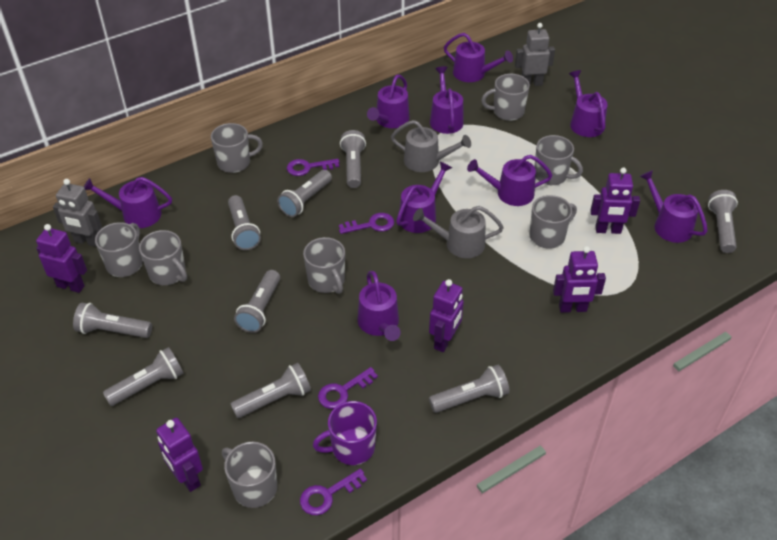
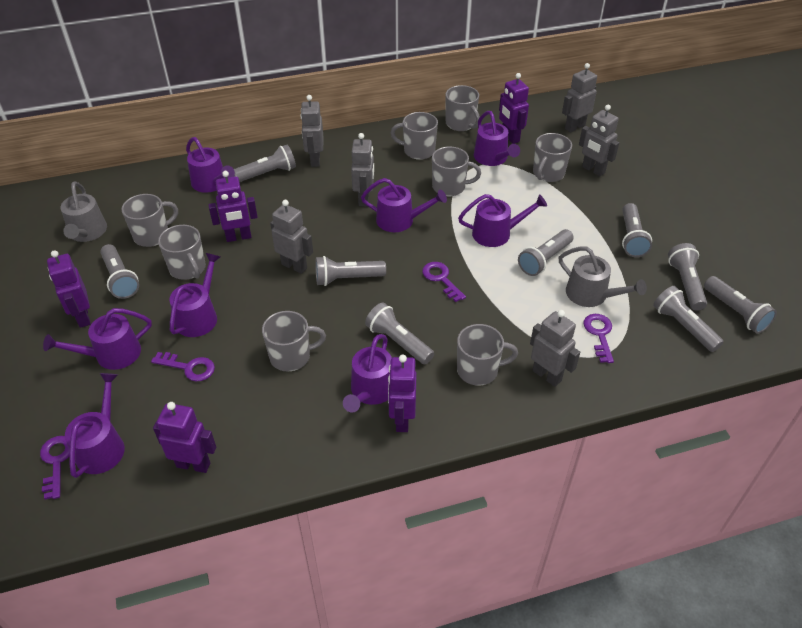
grey robot: [53,179,102,247] [515,23,555,86] = 2 -> [270,200,313,274] [300,95,324,167] [351,133,374,206] [530,310,580,387] [562,63,597,133] [579,105,619,177] = 6
purple mug: [313,401,377,465] = 1 -> none = 0
purple watering can: [84,177,172,228] [357,271,401,341] [367,75,410,128] [396,161,452,233] [430,66,464,134] [444,33,513,82] [467,155,552,206] [569,70,608,137] [640,170,708,243] = 9 -> [43,308,152,370] [65,373,125,478] [169,253,220,337] [186,137,235,193] [343,334,392,412] [361,178,447,232] [458,194,547,247] [474,111,520,166] = 8

